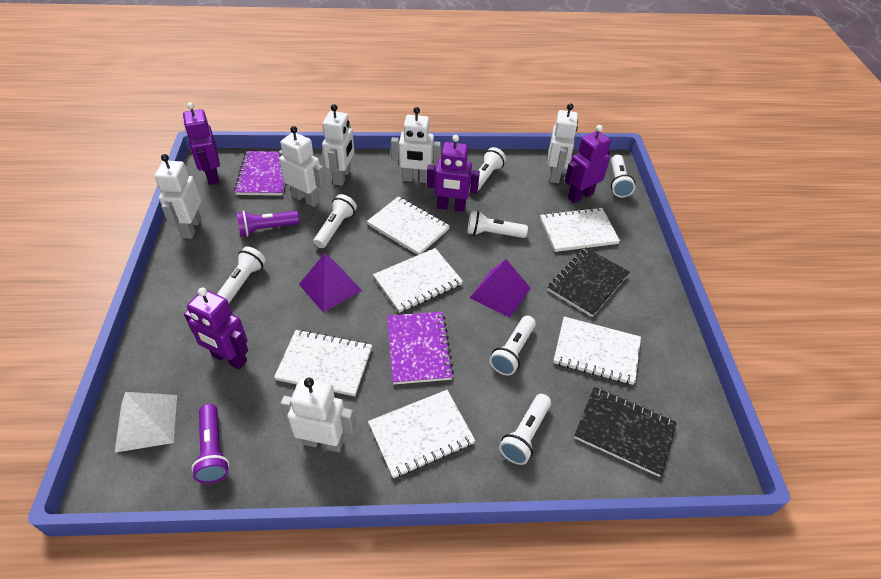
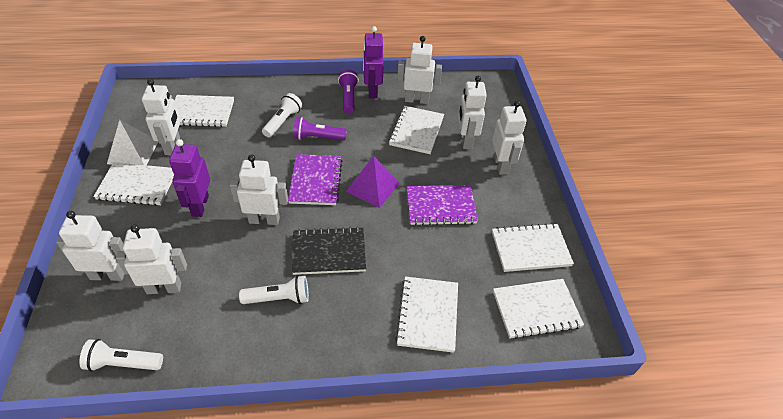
black notebook: [548,247,630,317] [574,387,677,477] = 2 -> [292,226,366,275] = 1
purple pyramid: [299,253,362,313] [470,259,530,318] = 2 -> [346,156,400,208] = 1
purple robot: [183,102,220,185] [184,288,248,369] [427,135,480,212] [564,125,611,203] = 4 -> [169,139,210,217] [363,26,384,98] = 2
white flashlight: [217,246,266,303] [313,194,357,248] [467,210,528,238] [469,147,506,192] [489,316,536,376] [499,394,551,465] [611,154,635,197] = 7 -> [79,339,163,372] [239,275,309,304] [262,93,302,137] = 3
white robot: [155,154,201,239] [278,126,326,207] [280,378,356,452] [322,104,354,186] [391,107,441,183] [547,103,578,183] = 6 -> [56,211,124,281] [116,224,187,294] [142,79,181,155] [230,154,288,225] [397,36,442,104] [458,76,487,149] [492,100,527,175] = 7

